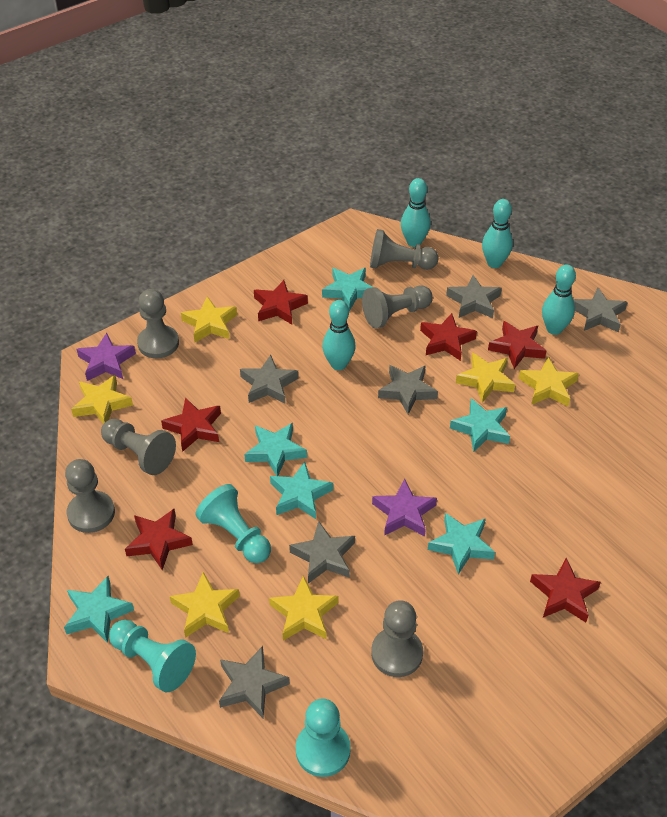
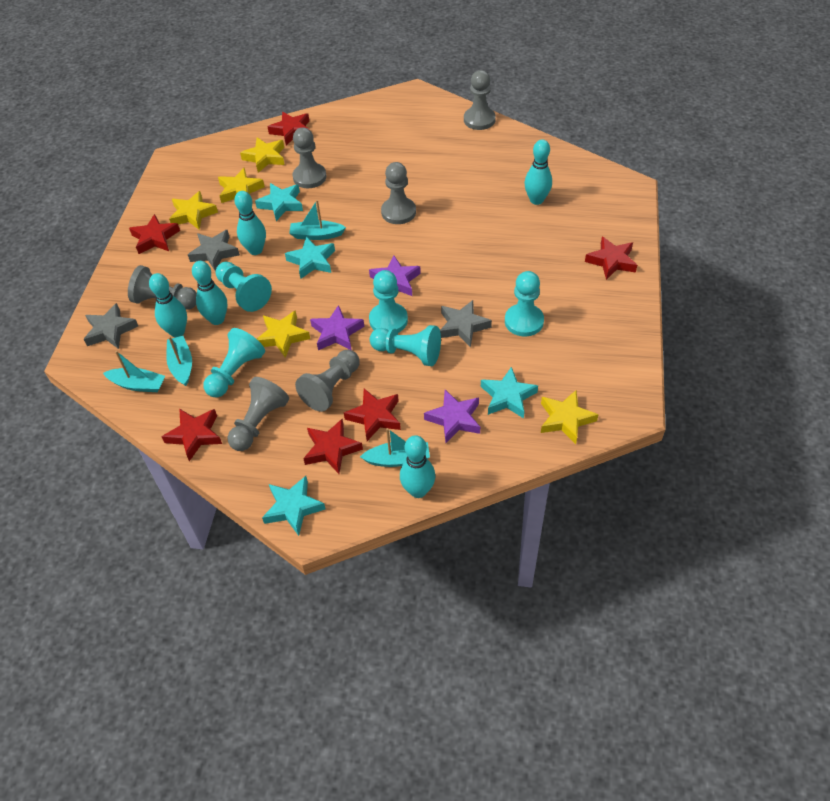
grey star: [219,646,290,718] [240,355,299,404] [289,521,355,583] [378,365,438,414] [446,275,502,318] [573,288,628,332] = 6 -> [84,303,138,349] [188,230,240,271] [440,300,492,347] = 3
purple star: [77,333,136,381] [372,478,437,536] = 2 -> [310,305,364,350] [369,256,421,296] [424,390,480,443] = 3
turquoise boat: none = 0 -> [103,351,165,392] [166,336,192,386] [289,200,346,240] [360,428,430,467] = 4
turquoise bowling pin: [322,300,356,370] [401,178,431,247] [482,199,513,268] [542,265,576,335] = 4 -> [149,273,187,337] [192,261,227,325] [234,191,266,255] [400,435,435,498] [524,139,552,205] = 5
turquoise pawn: [109,620,196,692] [196,484,271,563] [296,699,351,777] = 3 -> [203,328,265,397] [216,262,272,312] [369,270,408,333] [370,325,441,366] [505,271,544,336] = 5
turquoise star: [64,576,134,643] [244,423,307,476] [270,462,333,519] [322,268,373,311] [428,513,495,575] [450,398,510,452] = 6 -> [255,183,303,221] [262,476,325,536] [285,236,335,279] [481,367,538,418] = 4
yellow star: [71,375,133,424] [170,572,240,638] [181,296,237,342] [269,575,338,641] [456,352,515,403] [518,357,579,406] = 6 -> [169,191,218,229] [218,168,265,203] [240,137,285,173] [257,310,310,358] [541,390,599,444] = 5

